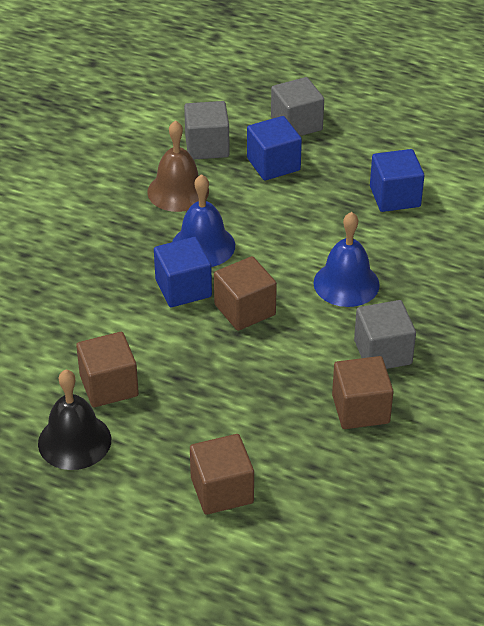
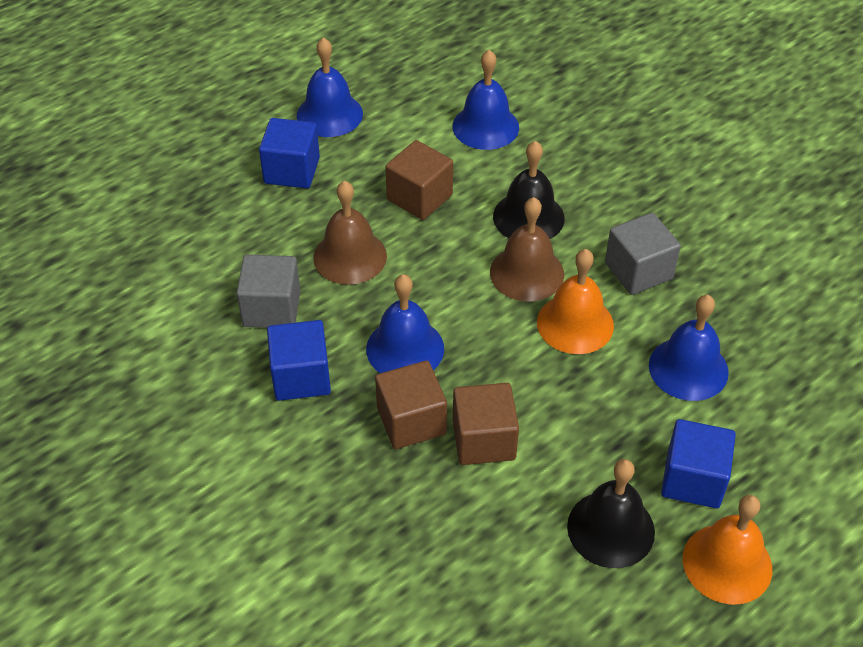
black bell: [38,370,111,470] = 1 -> [493,141,565,239] [567,459,655,568] = 2
blue bell: [172,174,235,267] [314,212,380,307] = 2 -> [297,37,363,137] [366,274,444,373] [452,50,519,150] [649,295,729,401] = 4
brown bell: [147,120,209,212] = 1 -> [313,181,387,285] [490,197,564,302] = 2
brown cube: [76,332,139,407] [190,434,254,515] [214,256,277,331] [332,356,394,429] = 4 -> [375,361,447,449] [385,140,453,220] [453,383,519,465] = 3
grey cube: [184,101,229,159] [271,77,324,136] [354,300,416,369] = 3 -> [236,254,301,328] [605,213,681,295] = 2
orange bell: none = 0 -> [537,249,614,354] [683,495,772,605] = 2

